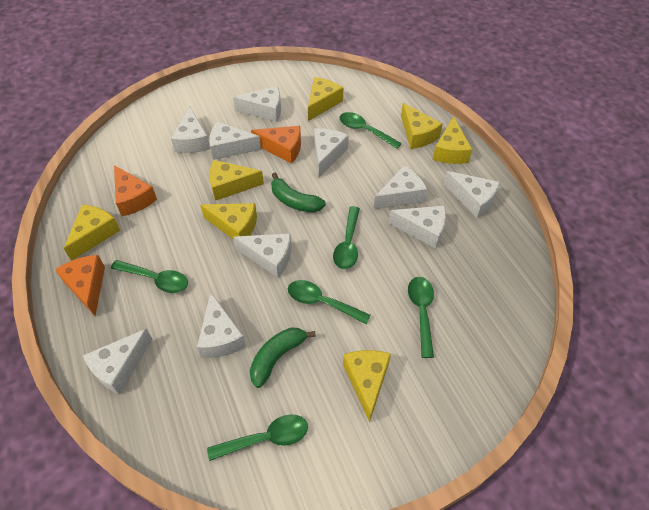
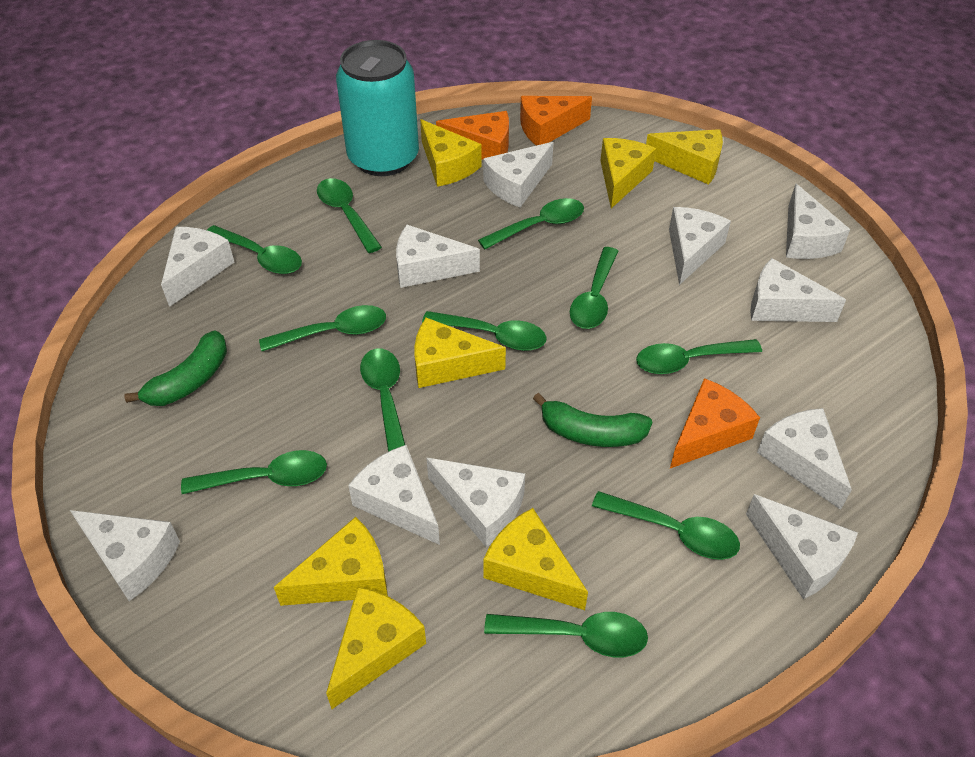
green spoon: [111,260,188,293] [207,415,308,461] [288,280,371,324] [333,206,360,269] [339,112,402,149] [408,277,434,358] = 6 -> [181,450,327,494] [207,225,302,274] [259,305,386,351] [317,178,382,253] [360,348,405,452] [422,311,547,351] [478,198,584,250] [484,612,648,657] [570,247,618,329] [592,491,740,560] [636,339,762,374] = 11
turquoise can: none = 0 -> [336,40,419,176] = 1
white cheese: [83,329,152,395] [171,107,210,153] [197,292,246,358] [209,122,261,160] [233,86,281,122] [233,233,291,278] [314,128,349,177] [374,165,427,209] [389,206,446,249] [444,171,500,218] = 10 -> [70,510,180,601] [161,227,234,307] [348,445,440,545] [396,225,480,288] [426,458,525,547] [483,142,554,208] [669,207,731,285] [746,494,858,599] [750,258,846,322] [757,408,852,510] [786,184,850,259] = 11

